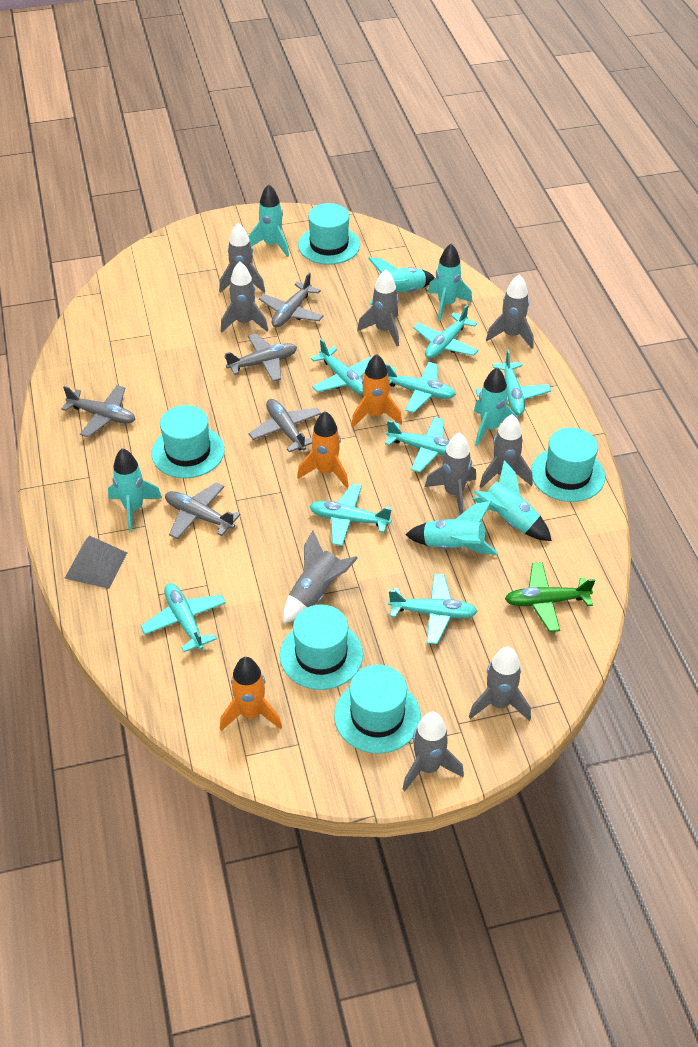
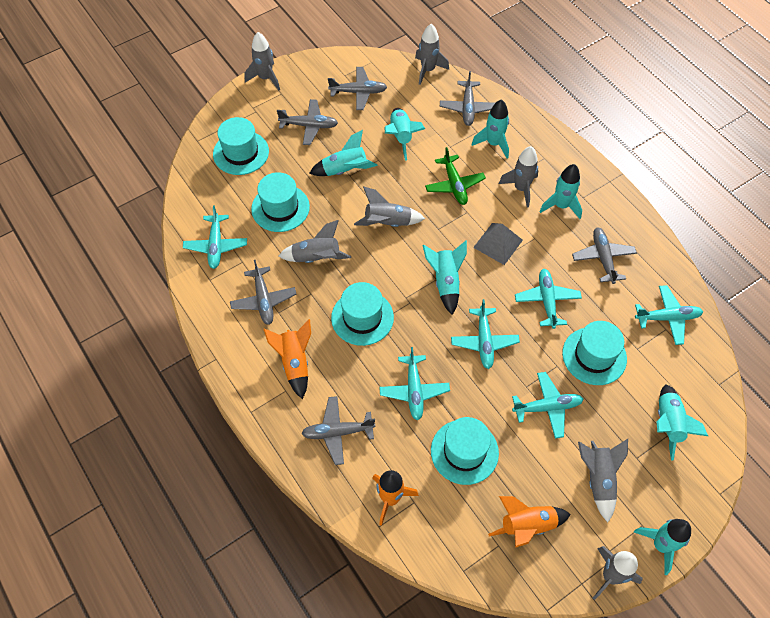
grey plane: [61,385,135,437] [165,482,240,539] [224,334,297,382] [249,399,321,452] [259,273,324,327] = 5 -> [230,260,296,325] [277,99,338,145] [301,396,375,465] [328,67,387,110] [440,71,495,126] [572,228,637,284] = 6
grey rocket: [219,223,265,293] [221,262,268,332] [283,530,358,624] [357,269,399,346] [402,712,464,792] [425,432,476,515] [469,647,531,721] [480,414,533,488] [486,274,534,348] = 9 -> [245,32,280,90] [278,220,351,263] [354,186,425,227] [415,24,449,85] [499,146,539,208] [578,439,628,522] [593,546,642,600] = 7
turquoise plane: [141,583,226,652] [309,484,392,546] [311,339,372,395] [385,362,456,413] [385,417,449,472] [388,574,478,644] [413,305,479,359] [476,349,551,415] = 8 -> [183,205,247,269] [379,347,450,420] [451,299,520,369] [512,372,583,439] [515,269,582,329] [635,285,703,345] = 6

